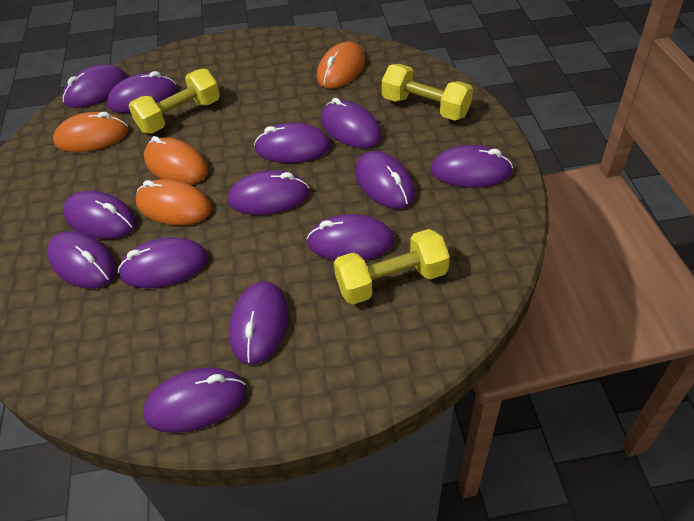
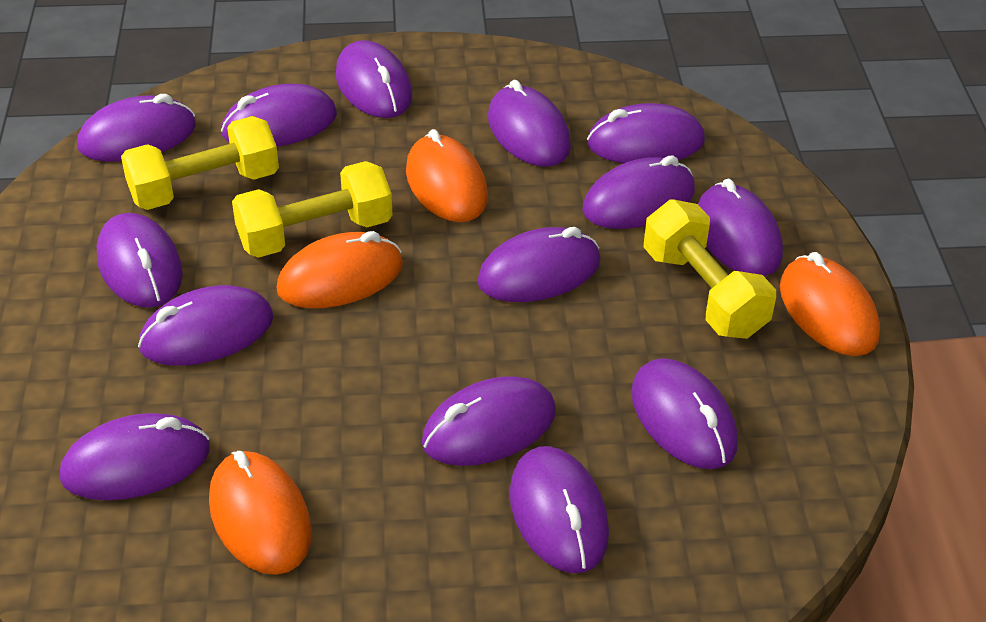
purple mouse: [47,231,117,288] [62,64,128,108] [63,191,136,239] [107,71,177,113] [118,237,208,288] [143,367,246,433] [228,170,310,215] [229,281,288,365] [254,123,331,163] [306,214,395,260] [321,98,382,148] [355,151,415,209] [430,145,513,188] = 13 -> [60,413,210,500] [77,94,196,162] [97,213,183,308] [138,285,274,366] [221,84,337,147] [336,40,412,118] [422,376,556,466] [477,227,600,302] [488,80,571,167] [510,446,609,573] [582,155,695,229] [587,103,705,163] [631,358,738,469] [698,179,783,277] = 14

